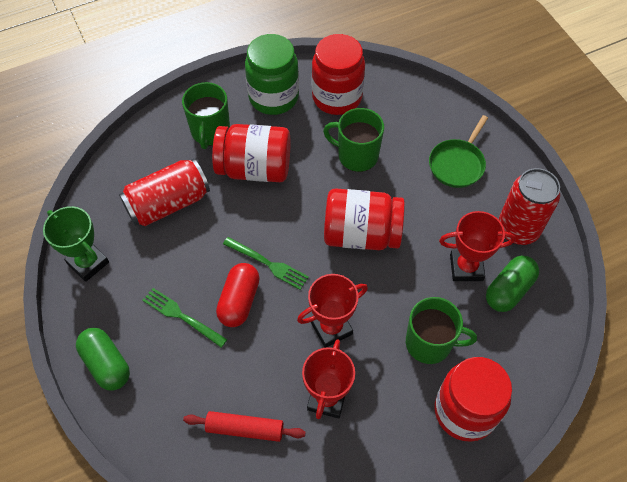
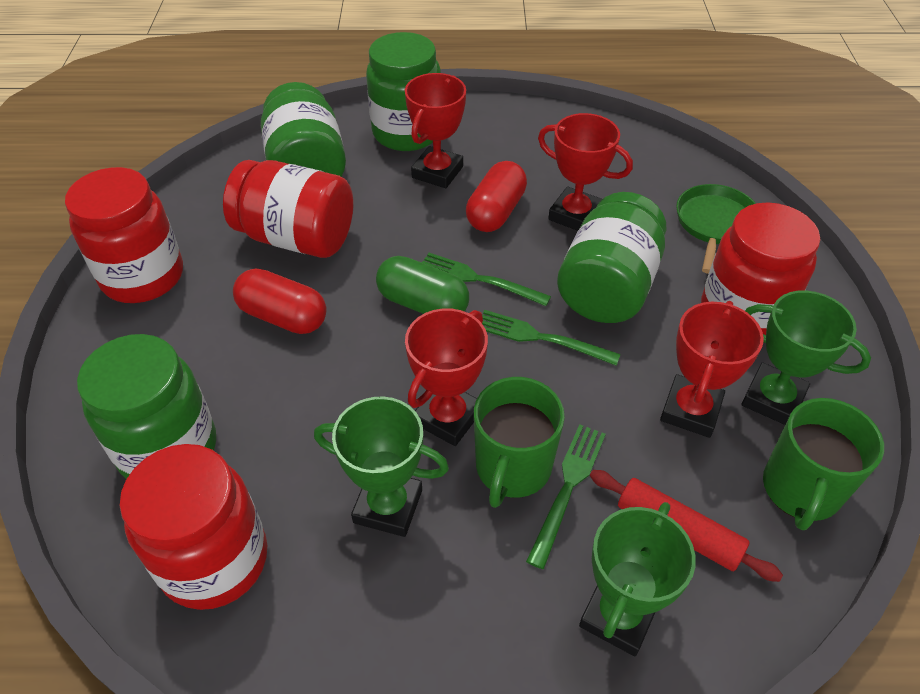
green capsule: [76,328,130,391] [486,256,539,312] = 2 -> [376,256,469,314] = 1
green fork: [142,288,228,348] [223,237,309,290] = 2 -> [422,253,551,306] [482,310,621,366] [526,424,606,569] = 3
green jar: [245,34,299,115] = 1 -> [77,334,216,479] [261,82,346,177] [366,32,441,151] [557,192,667,323] = 4
green mug: [182,82,230,149] [323,108,384,172] [406,297,477,364] = 3 -> [474,377,565,508] [763,398,884,530] = 2
green trophy: [43,206,109,282] = 1 -> [314,396,449,537] [579,502,696,656] [741,291,871,425] = 3
red can: [119,158,210,226] [498,168,560,245] = 2 -> none = 0
red capsule: [216,263,260,327] = 1 -> [233,269,327,334] [466,161,527,232] = 2
red trophy: [297,274,368,348] [302,339,355,419] [439,211,516,281] = 3 -> [405,73,466,188] [405,308,488,446] [538,113,633,231] [660,301,764,438] = 4

